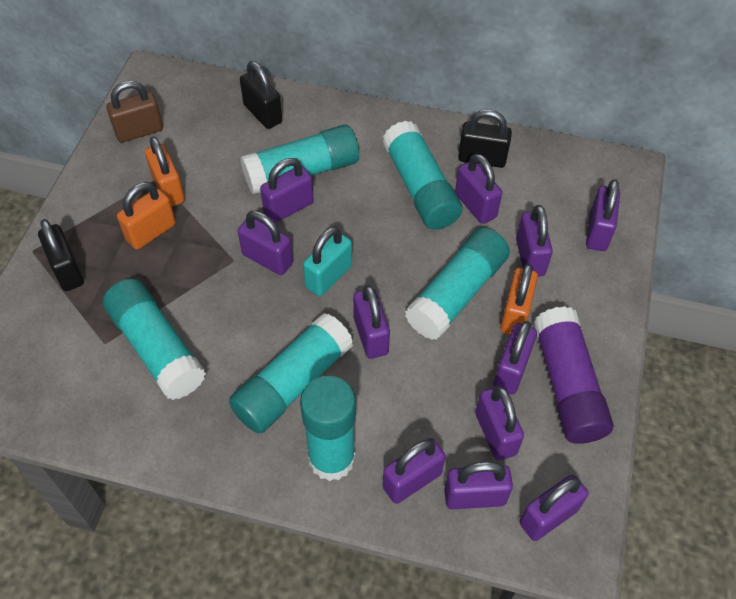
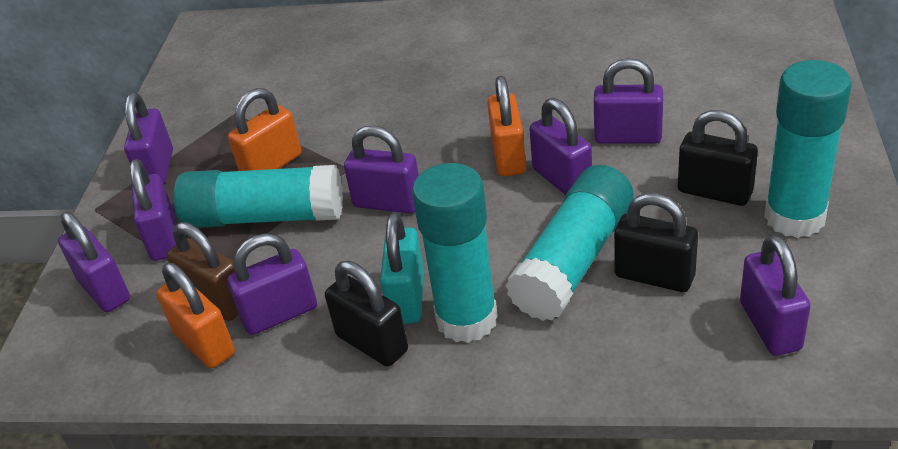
purple glue stick: [533,306,613,444] = 1 -> none = 0
purple padlock: [238,211,293,275] [260,158,314,223] [353,285,390,359] [383,438,446,504] [444,462,513,509] [455,154,502,224] [475,386,524,461] [494,321,537,394] [516,205,553,277] [519,475,589,541] [586,179,620,251] = 11 -> [58,212,130,312] [124,93,173,184] [130,159,176,261] [227,233,317,335] [344,126,419,213] [530,98,592,195] [594,58,663,144] [740,235,811,356] = 8
turquoise glue stick: [103,279,206,400] [229,313,353,434] [240,125,359,195] [300,376,356,481] [382,121,462,230] [405,227,510,340] = 6 -> [174,165,343,228] [412,163,498,343] [505,165,634,321] [764,60,852,238] = 4

